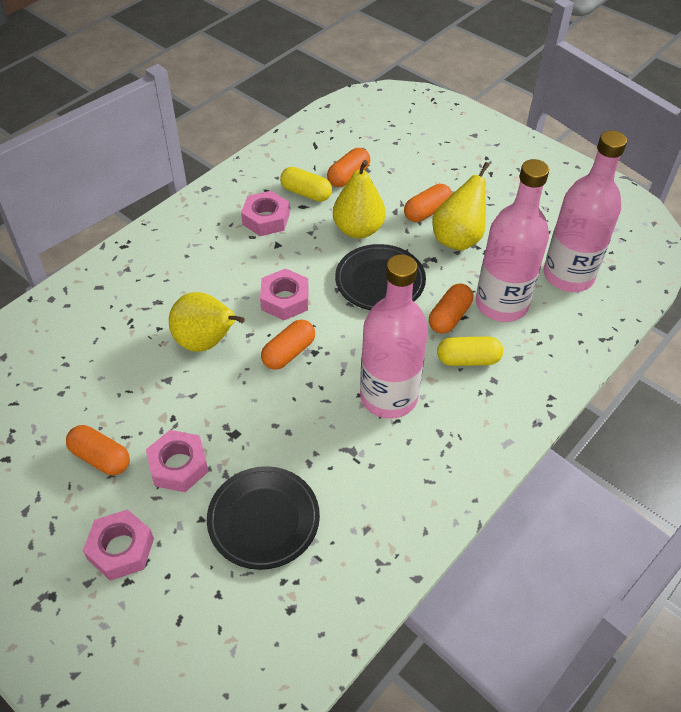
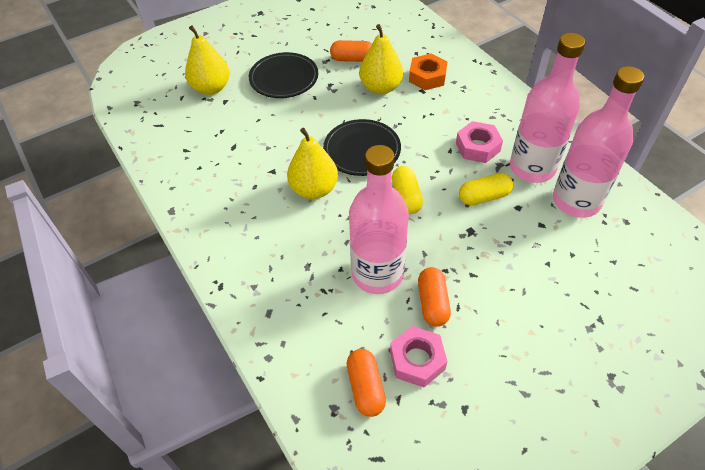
orange capsule: [66,425,130,475] [261,319,315,370] [327,148,370,187] [404,184,452,222] [429,283,473,334] = 5 -> [330,40,372,62] [347,349,386,417] [418,267,451,326] = 3
orange nut: none = 0 -> [409,54,448,90] = 1
pink nut: [83,509,154,581] [146,430,209,492] [241,191,290,236] [260,268,309,320] = 4 -> [390,326,448,387] [456,121,503,163] = 2

